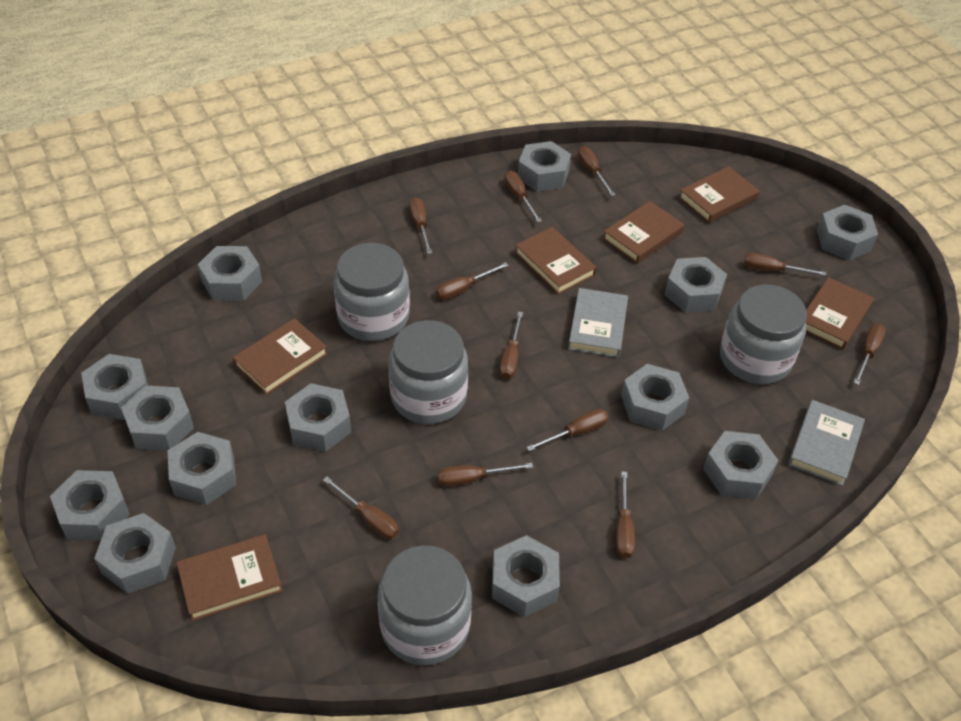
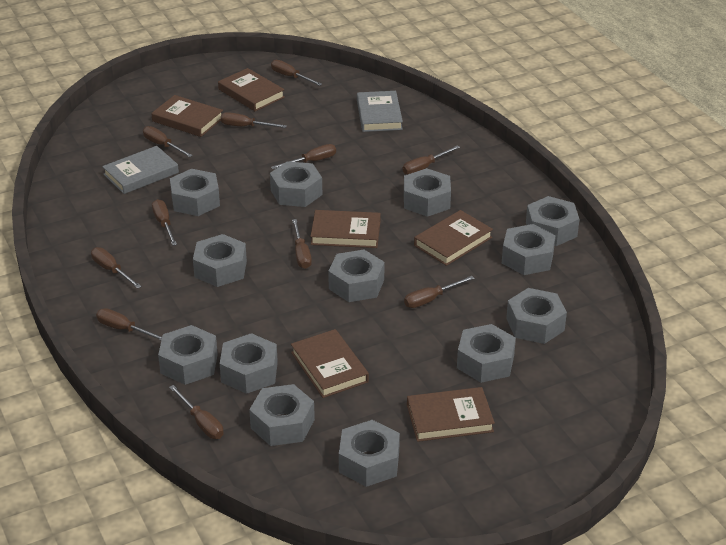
grey jar: [334,243,410,341] [378,545,472,665] [389,320,468,424] [720,284,807,384] = 4 -> none = 0

